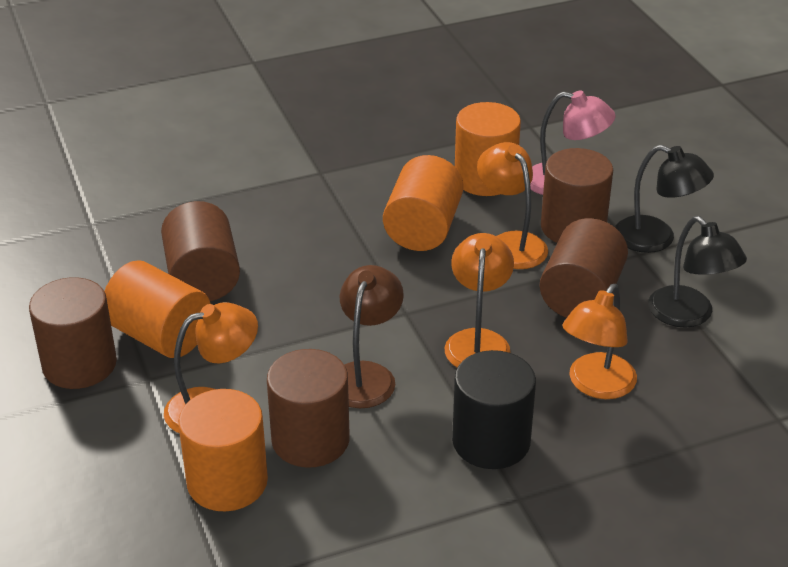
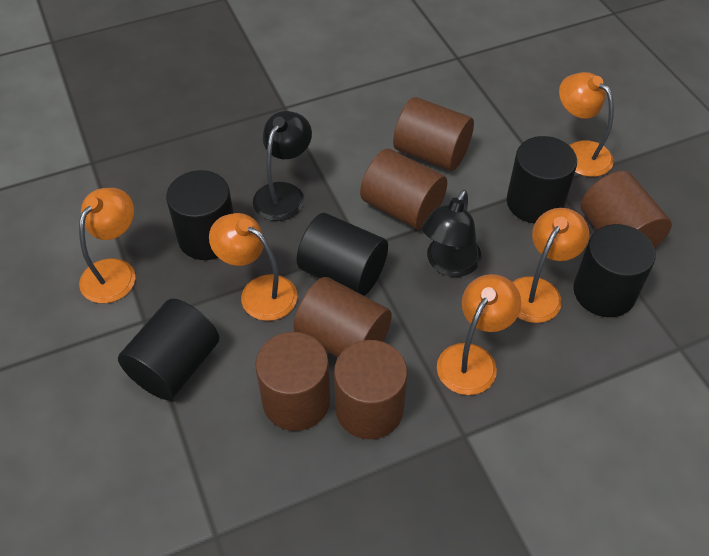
black cylinder: [452,350,536,469] = 1 -> [118,299,219,400] [166,170,234,260] [297,213,388,296] [507,136,577,224] [573,224,656,317] = 5
brown cylinder: [29,277,117,389] [161,201,240,301] [267,349,350,468] [540,218,628,318] [541,148,613,243] = 5 -> [255,332,330,431] [294,277,392,357] [334,340,407,439] [360,149,447,229] [393,97,474,171] [581,171,672,248] = 6
brown lamp: [340,265,404,408] = 1 -> none = 0
orange cylinder: [104,260,211,358] [178,389,268,511] [383,155,464,251] [455,102,521,196] = 4 -> none = 0
orange lamp: [164,302,258,433] [445,233,514,367] [477,142,548,269] [563,284,637,399] = 4 -> [79,188,136,303] [209,213,298,321] [437,274,521,395] [512,208,589,323] [559,72,614,177] = 5
pink lamp: [530,90,616,195] = 1 -> none = 0

